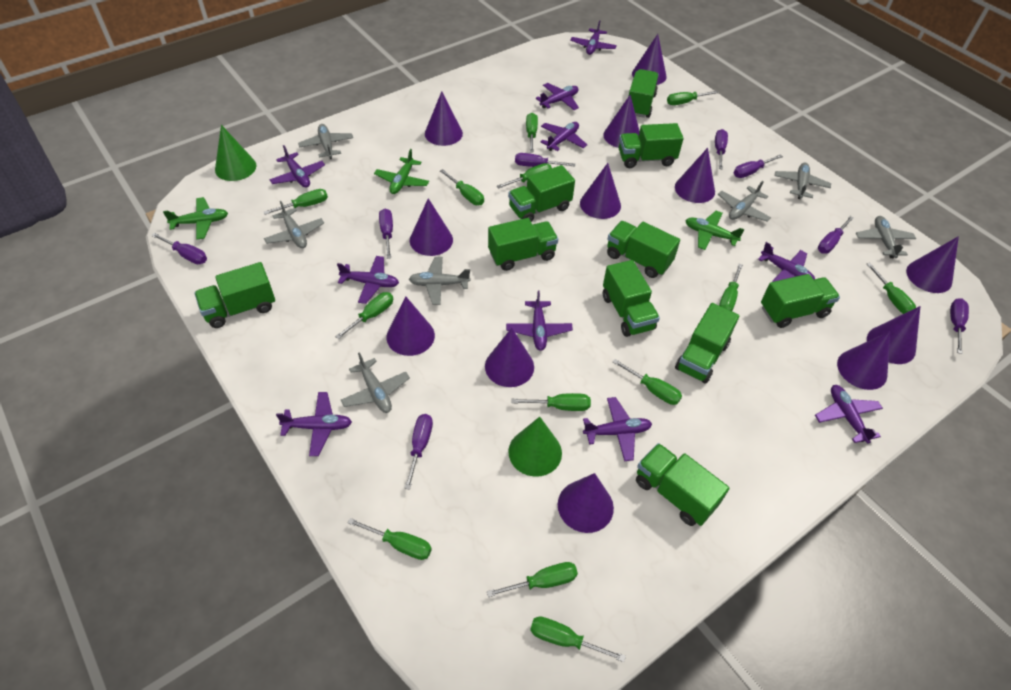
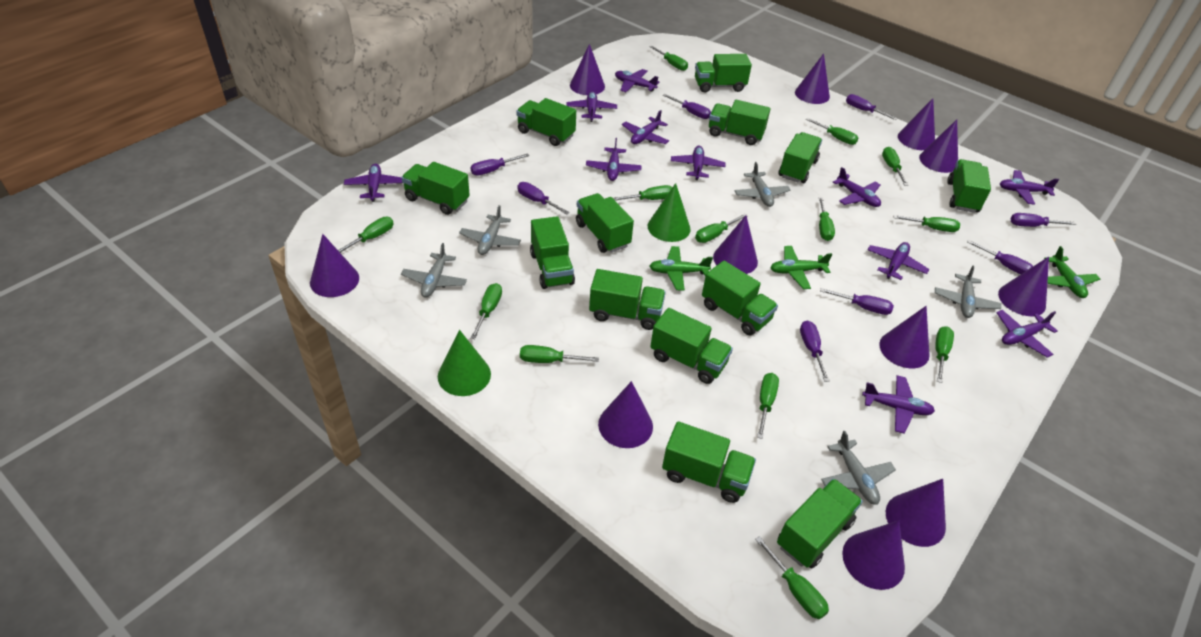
green truck: [194,262,275,328] [488,218,558,271] [508,165,575,222] [603,260,660,337] [607,221,680,278] [619,123,683,168] [629,69,659,118] [636,443,730,526] [675,303,739,384] [761,274,840,328] = 10 -> [401,162,470,215] [516,98,576,146] [530,216,575,289] [576,193,634,253] [589,269,666,330] [650,308,733,384] [662,421,756,503] [695,54,752,92] [702,261,778,336] [709,100,770,145] [777,479,863,568] [778,132,822,183] [948,159,991,213] = 13
grey plane: [264,201,324,248] [298,124,353,159] [341,352,410,413] [409,257,470,305] [718,181,771,221] [775,162,831,199] [856,216,916,258] = 7 -> [401,243,467,298] [459,205,521,255] [735,162,790,207] [821,431,896,505] [935,266,1001,318] = 5
purple cone: [387,296,435,356] [410,198,453,256] [425,91,463,146] [485,328,534,387] [558,473,614,533] [580,163,621,219] [603,95,640,148] [632,34,667,85] [675,148,715,203] [837,331,890,390] [867,306,920,364] [906,236,959,293] = 12 -> [310,234,359,297] [570,44,605,95] [598,381,653,448] [713,215,758,274] [795,53,830,104] [842,521,905,590] [879,306,930,368] [886,479,946,547] [898,98,935,150] [919,119,958,173] [998,256,1049,316] = 11
purple plane: [269,145,325,188] [276,392,352,456] [337,256,399,304] [506,291,573,351] [536,83,579,110] [541,122,587,151] [570,20,617,55] [583,397,652,461] [758,242,815,282] [815,385,883,444] = 10 -> [344,164,402,202] [566,91,617,122] [586,138,642,181] [615,69,659,92] [622,110,669,144] [671,146,726,180] [833,167,881,207] [862,375,935,434] [867,242,929,280] [996,310,1058,358] [1000,170,1059,205] = 11

